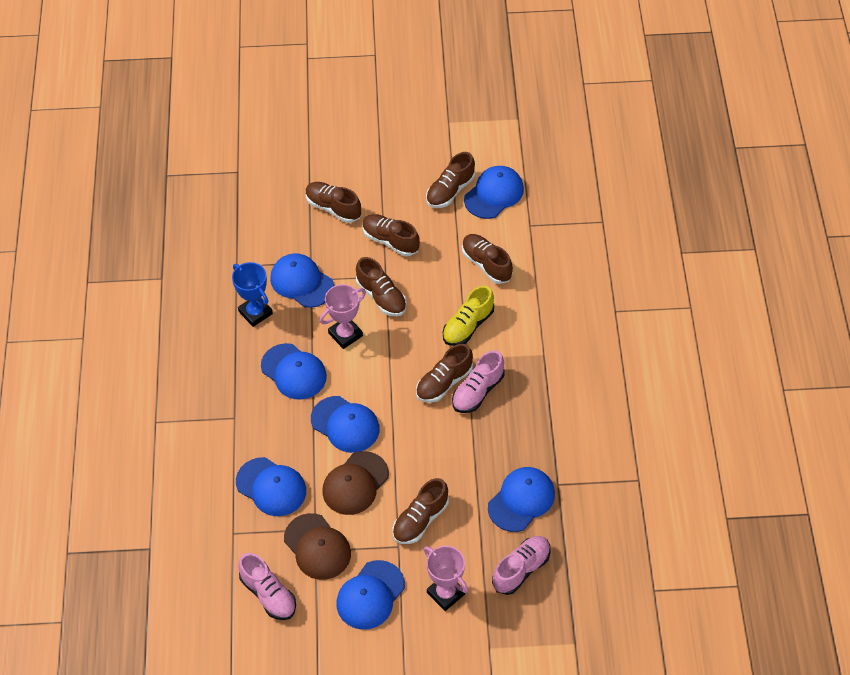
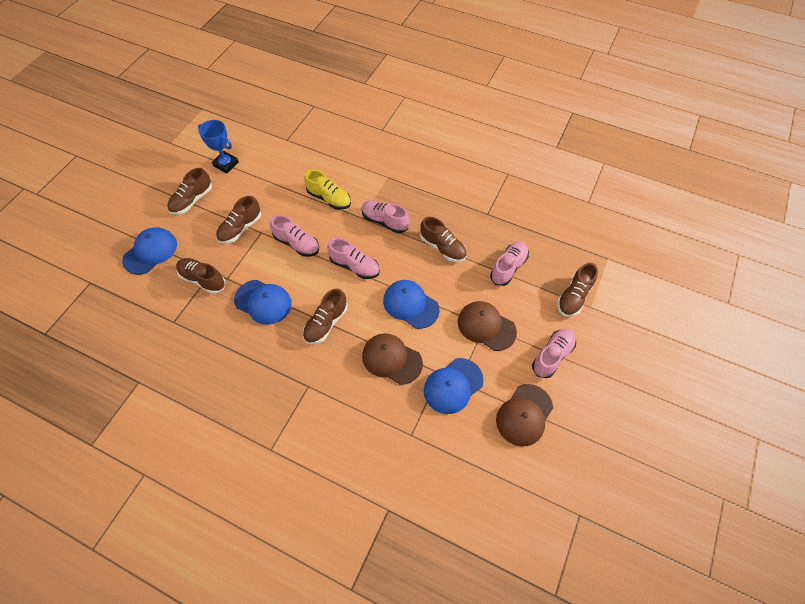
blue cap: [236,457,306,516] [261,343,327,400] [270,254,334,308] [311,396,380,453] [337,560,405,630] [464,166,524,219] [488,467,555,532] = 7 -> [122,227,177,275] [234,280,292,325] [383,280,439,329] [424,358,484,414] = 4
brown cap: [284,513,351,580] [322,451,389,515] = 2 -> [362,333,423,385] [457,301,517,351] [496,384,553,446] = 3
brown shoe: [305,182,361,223] [356,257,407,316] [362,214,420,256] [393,478,449,544] [416,344,473,403] [426,152,475,208] [462,234,513,284] = 7 -> [167,168,212,215] [176,258,226,294] [216,196,261,244] [303,288,348,344] [420,217,467,262] [557,262,598,317] = 6
pink shoe: [238,553,296,620] [452,350,505,413] [492,536,550,595] = 3 -> [270,215,319,257] [327,238,380,279] [362,200,410,233] [490,242,529,286] [532,329,576,378] = 5
pink trophy: [320,284,366,349] [424,546,468,611] = 2 -> none = 0

